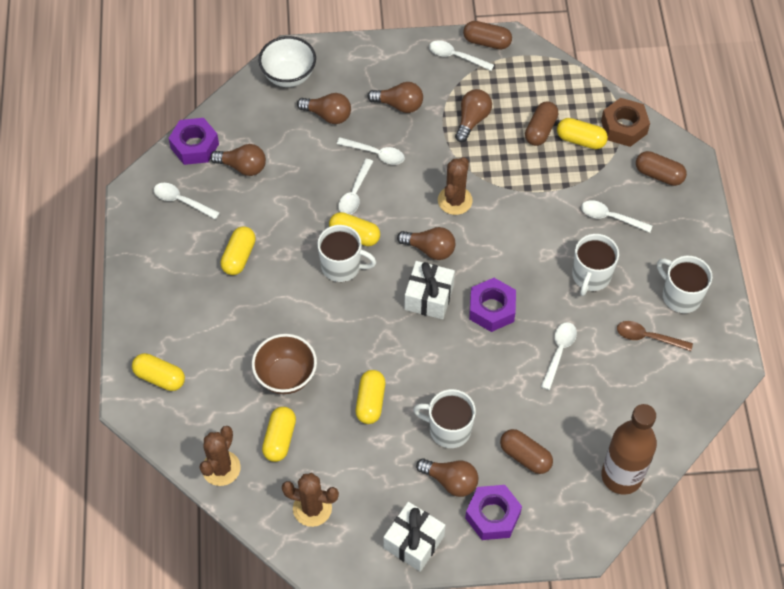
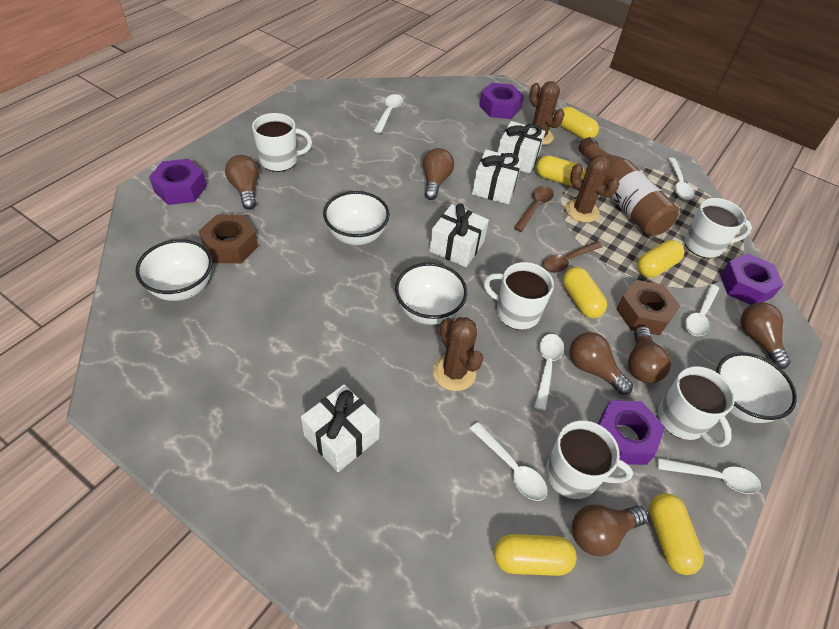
brown bowl: [252,334,317,394] = 1 -> none = 0
brown capsule: [463,21,512,50] [500,429,553,474] [525,102,558,146] [636,151,687,186] = 4 -> none = 0
brown nut: [601,98,650,147] = 1 -> [199,215,258,264] [616,280,680,335] = 2
brown spoon: [617,321,693,351] = 1 -> [514,186,554,232] [542,241,603,273] = 2
purple nut: [168,118,219,165] [465,485,522,540] [469,278,516,332] = 3 -> [149,159,207,205] [479,83,524,119] [598,401,665,465] [720,253,784,305] = 4
white bowl: [259,36,316,87] = 1 -> [136,239,212,301] [323,191,390,245] [395,263,467,325] [716,352,797,423] = 4
white gift: [383,502,445,572] [404,261,455,319] = 2 -> [301,384,380,472] [429,204,489,267] [472,150,522,204] [498,121,545,173] = 4
white mug: [317,225,376,282] [413,389,476,448] [572,234,619,296] [657,256,713,313] = 4 -> [252,113,312,172] [484,262,554,330] [546,420,633,499] [658,366,735,447] [684,198,752,258] = 5

